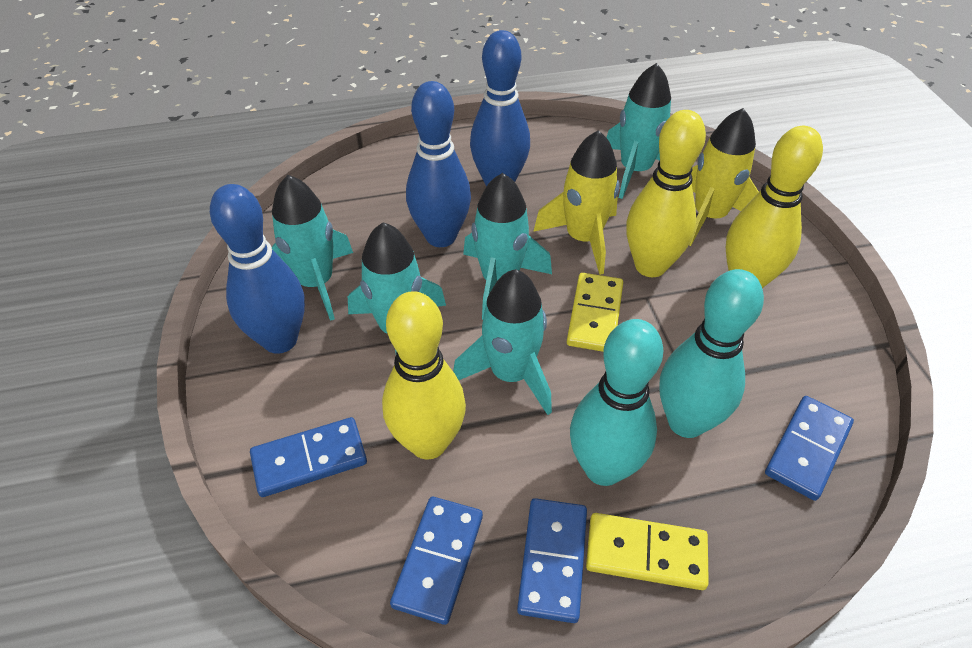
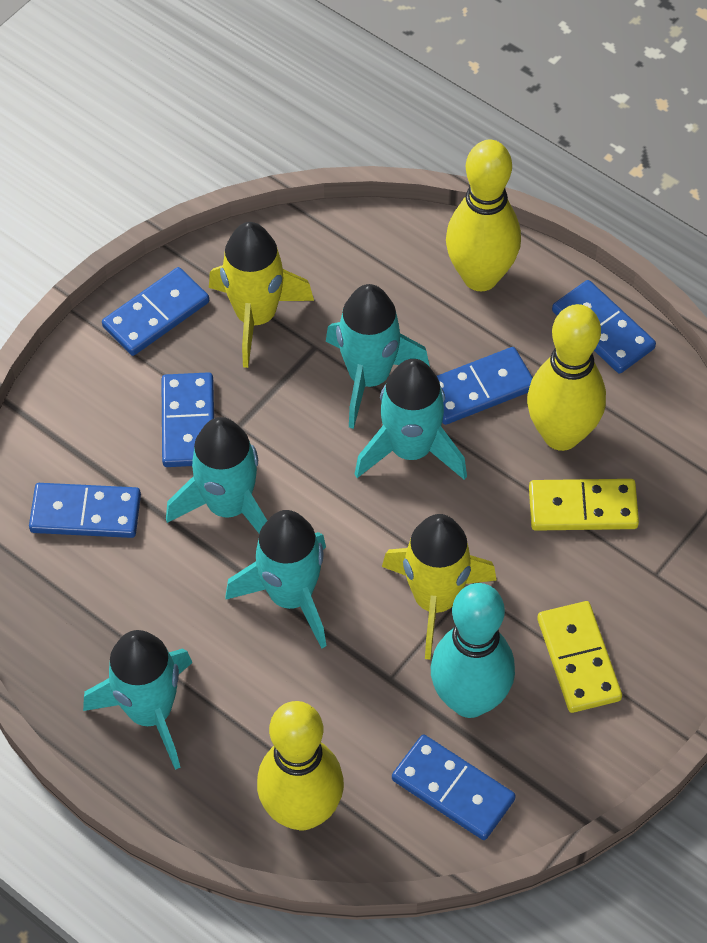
blue bowling pin: [210,184,305,354] [406,81,471,247] [470,30,530,186] = 3 -> none = 0
blue domino: [250,417,367,497] [390,497,483,625] [517,498,587,623] [765,396,854,501] = 4 -> [29,483,141,538] [102,267,209,356] [161,372,214,467] [392,734,516,840] [437,347,533,425] [552,280,656,374] = 6
turquoise bowling pin: [570,319,663,486] [660,269,764,438] = 2 -> [431,583,515,718] = 1

